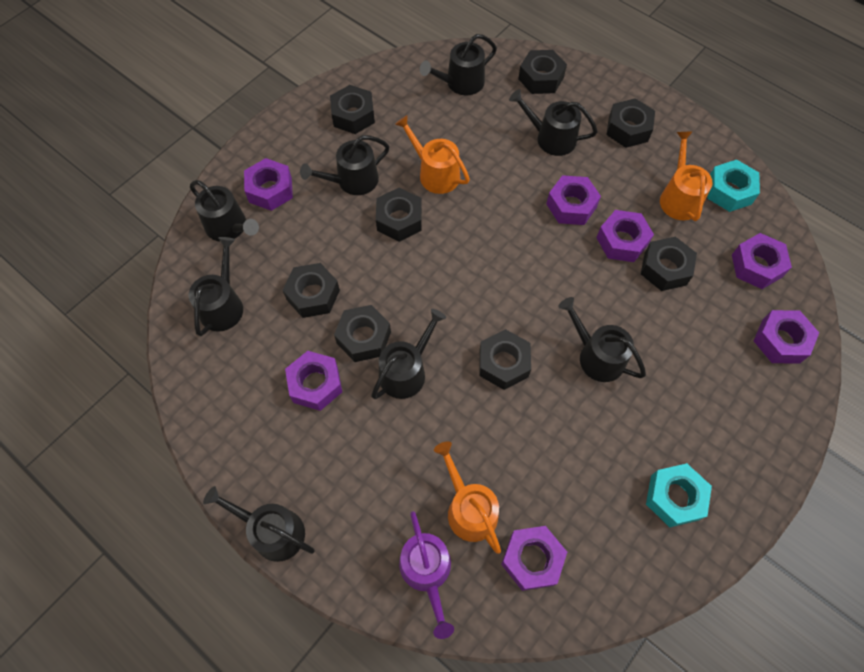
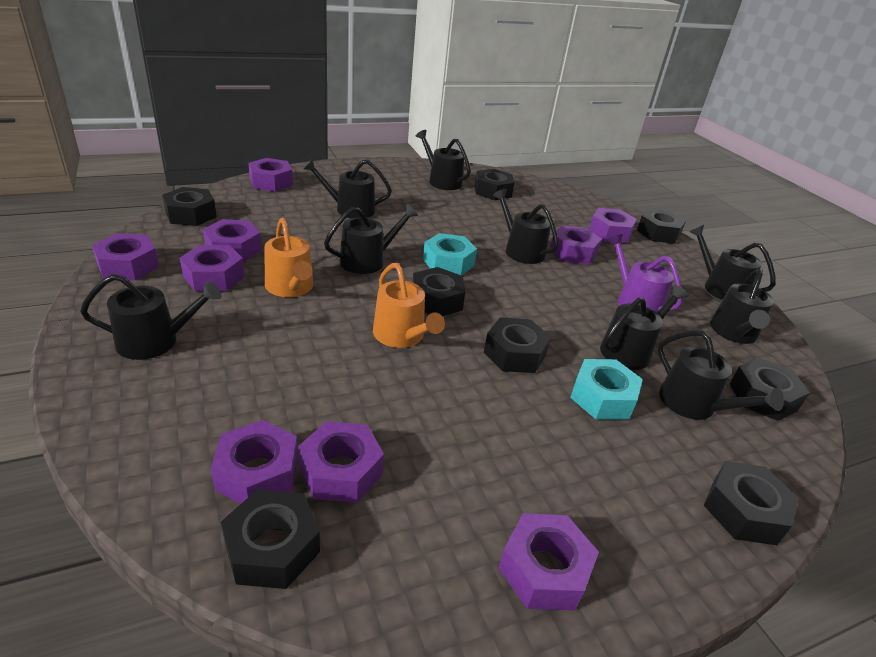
black watering can: [189,237,243,336] [190,180,259,241] [203,486,315,562] [300,135,389,195] [371,309,446,399] [420,34,497,95] [509,89,598,156] [558,297,646,382] = 8 -> [80,274,222,360] [303,158,392,219] [324,204,418,274] [416,130,471,190] [493,189,559,264] [600,285,689,370] [658,330,784,420] [689,225,775,300] [710,268,774,344] = 9
orange watering can: [395,115,470,194] [434,441,501,554] [660,131,713,221] = 3 -> [265,218,314,297] [373,263,445,348] = 2
purple nut: [244,158,293,211] [285,351,342,411] [501,526,567,591] [546,175,601,225] [596,210,654,262] [732,233,792,289] [754,310,819,364] = 7 -> [92,233,159,280] [180,245,245,291] [203,219,262,262] [211,420,298,504] [248,158,293,192] [298,421,384,503] [499,513,599,611] [550,225,602,265] [589,208,637,243] = 9

